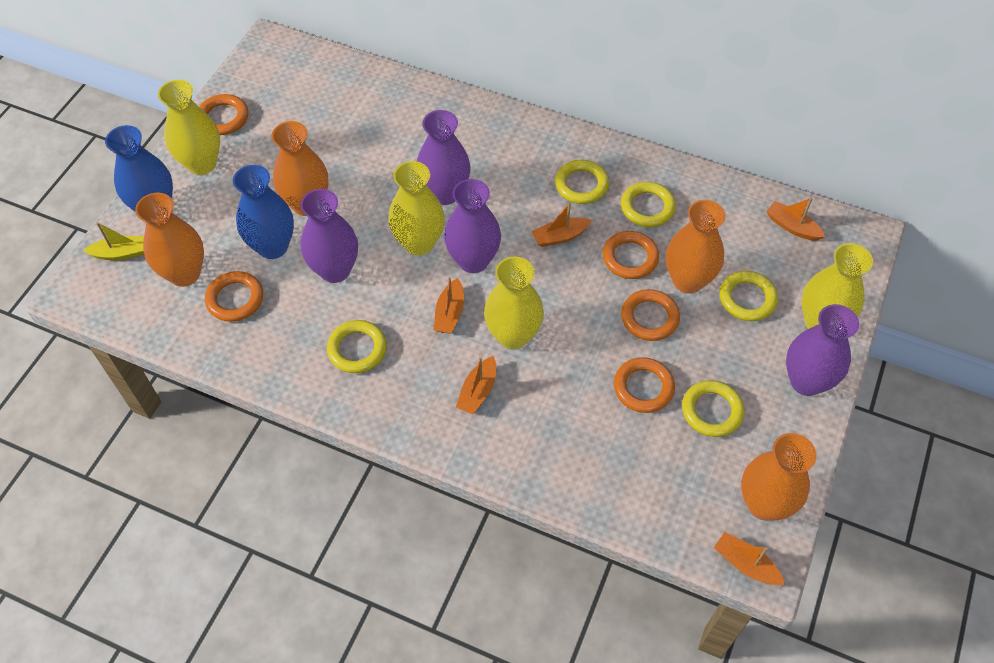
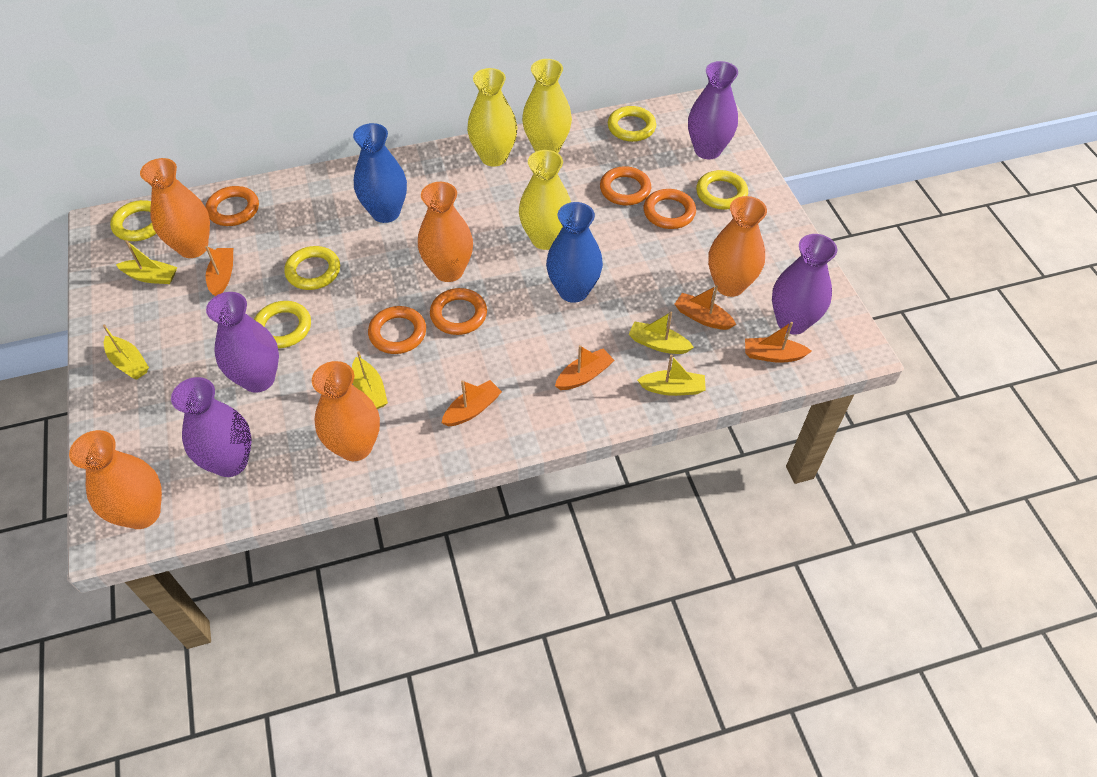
orange vase: [135,193,204,287] [272,121,328,216] [666,200,726,294] [741,433,817,521] = 4 -> [69,430,162,529] [140,158,210,258] [312,361,380,461] [418,182,473,282] [708,196,767,297] = 5
yellow boat: [83,222,144,260] = 1 -> [103,325,149,380] [116,240,177,284] [352,351,388,409] [628,312,694,354] [637,355,706,396] = 5
yellow vase: [158,80,220,175] [388,161,445,256] [484,257,544,349] [801,243,873,329] = 4 -> [467,68,517,167] [519,150,571,250] [522,59,572,153] = 3

